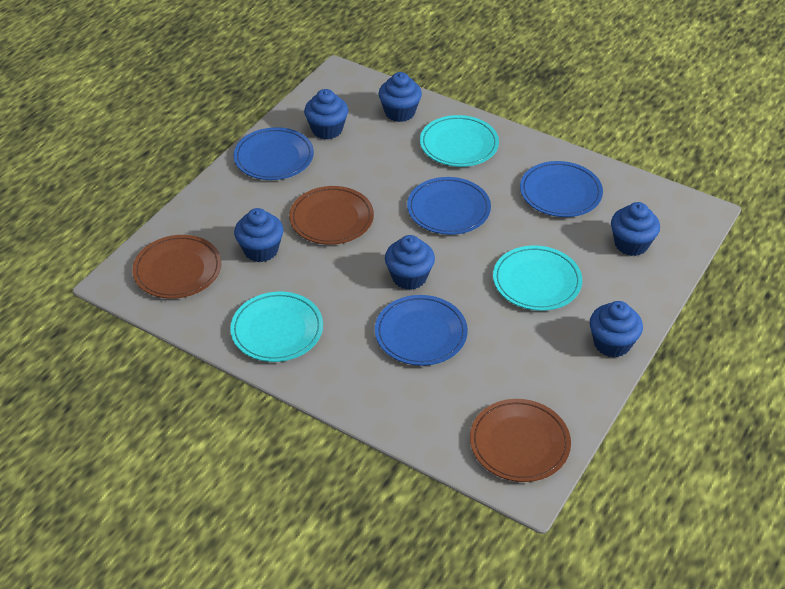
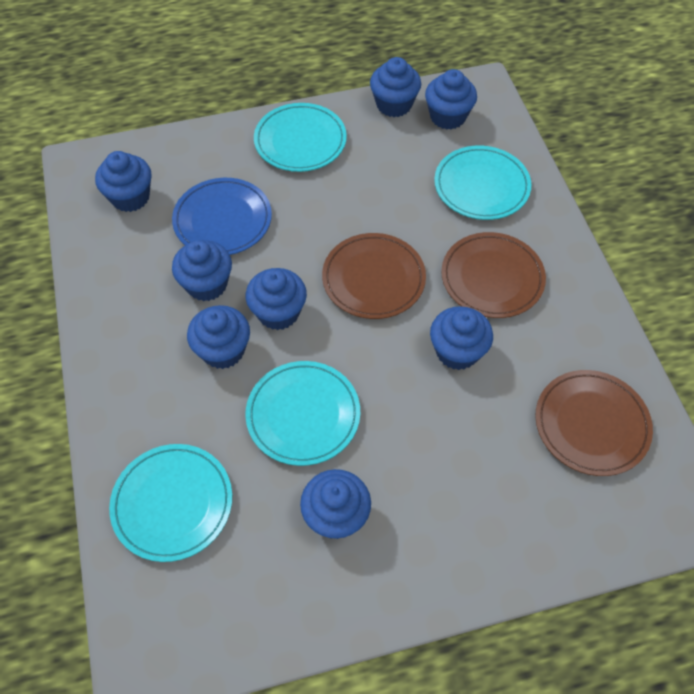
blue cupcake: [234,208,283,262] [304,89,348,139] [378,72,422,122] [385,235,435,290] [590,301,643,358] [611,202,660,256] = 6 -> [95,151,152,212] [172,240,232,301] [187,305,250,369] [246,268,307,330] [300,469,371,539] [370,57,421,117] [425,69,477,130] [430,306,493,370] = 8
blue plate: [234,127,314,180] [375,295,468,366] [407,177,491,235] [520,161,603,217] = 4 -> [172,178,272,255] = 1
turquoise plate: [230,292,323,362] [420,115,499,167] [493,245,582,311] = 3 -> [109,444,232,562] [245,361,360,466] [254,103,347,172] [434,146,531,220] = 4

